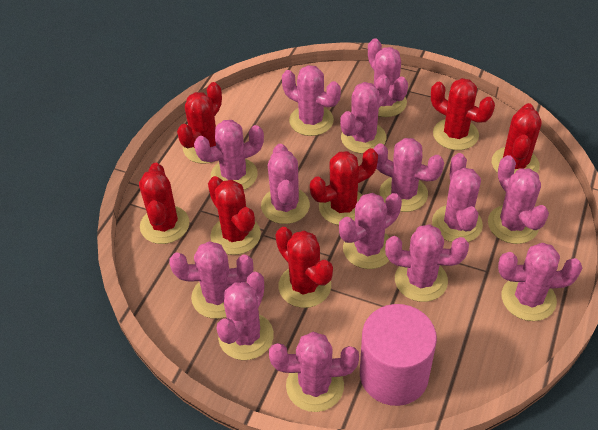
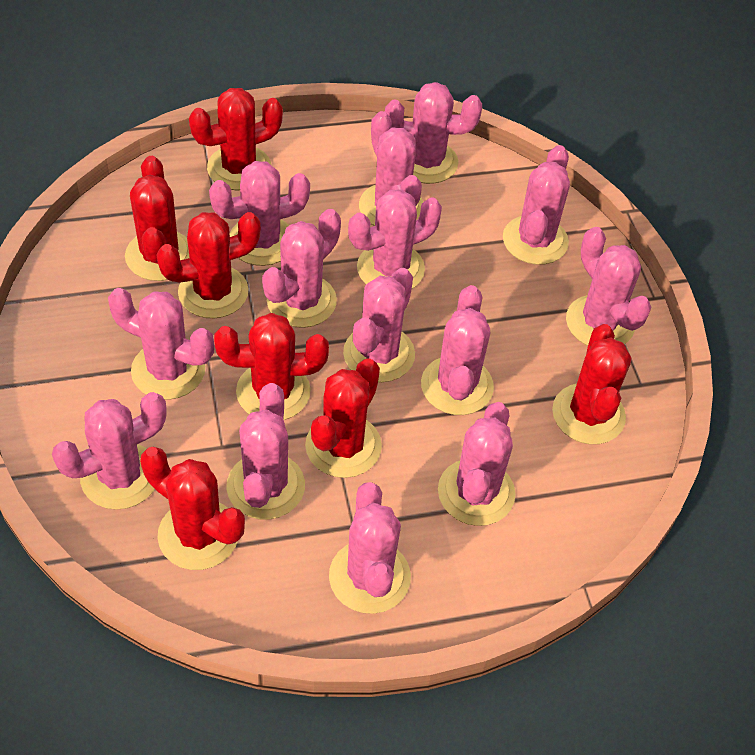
pink cylinder: [360,304,437,406] = 1 -> none = 0

